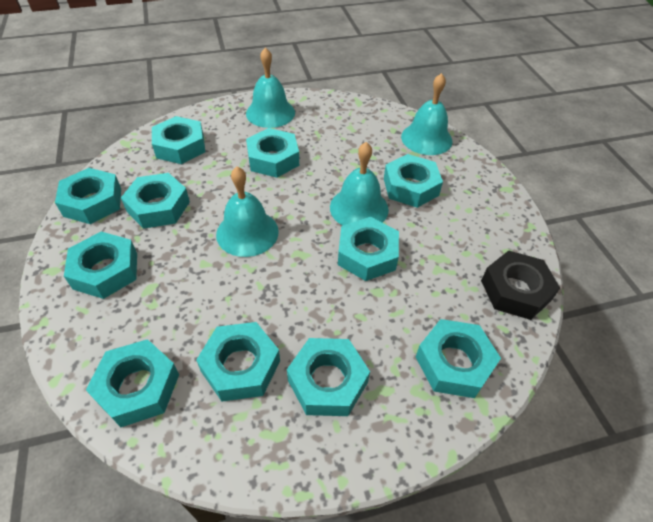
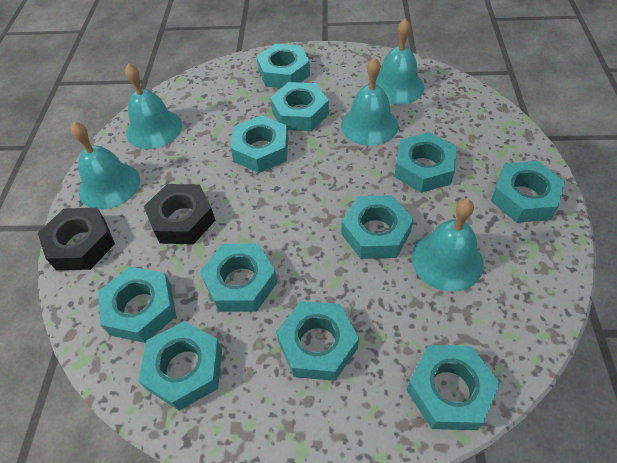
black nut: [481,251,560,320] = 1 -> [38,208,115,270] [144,184,216,244] = 2
turquoise bell: [216,167,279,257] [246,47,295,128] [330,142,389,225] [401,73,453,155] = 4 -> [71,122,140,209] [125,63,182,149] [341,57,398,146] [376,18,424,105] [412,199,484,292] = 5

